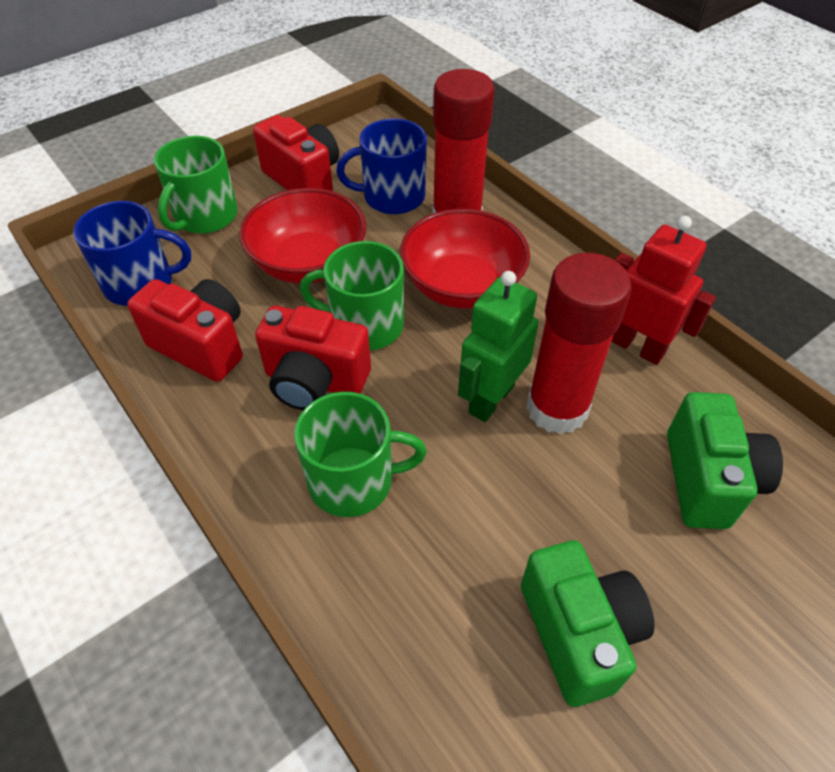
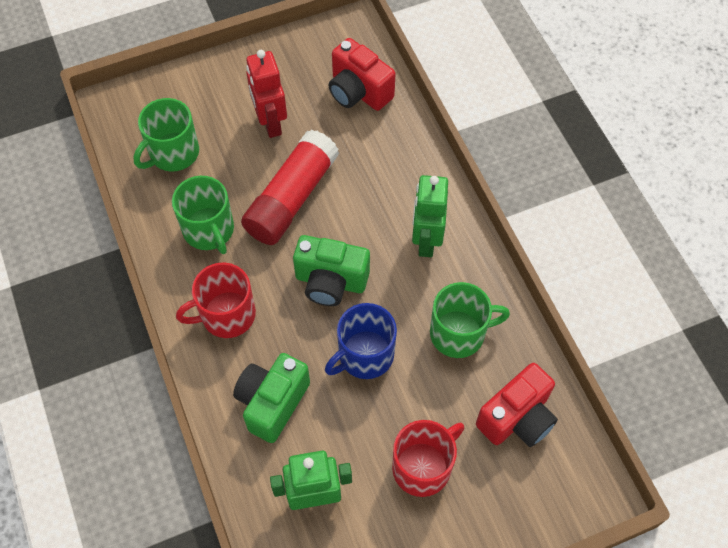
blue mug: [73,201,191,306] [336,118,427,214] = 2 -> [325,303,397,379] = 1
green robot: [458,271,539,422] = 1 -> [270,451,352,510] [412,175,448,257] = 2
red bowl: [239,188,366,283] [400,209,530,309] = 2 -> none = 0
red camera: [127,279,243,382] [253,115,339,191] [255,306,371,410] = 3 -> [328,38,396,111] [476,363,558,447] = 2
red glue stick: [432,69,495,214] [526,253,632,435] = 2 -> [241,130,339,245] = 1
red mug: none = 0 -> [176,263,256,338] [392,420,464,497] = 2

